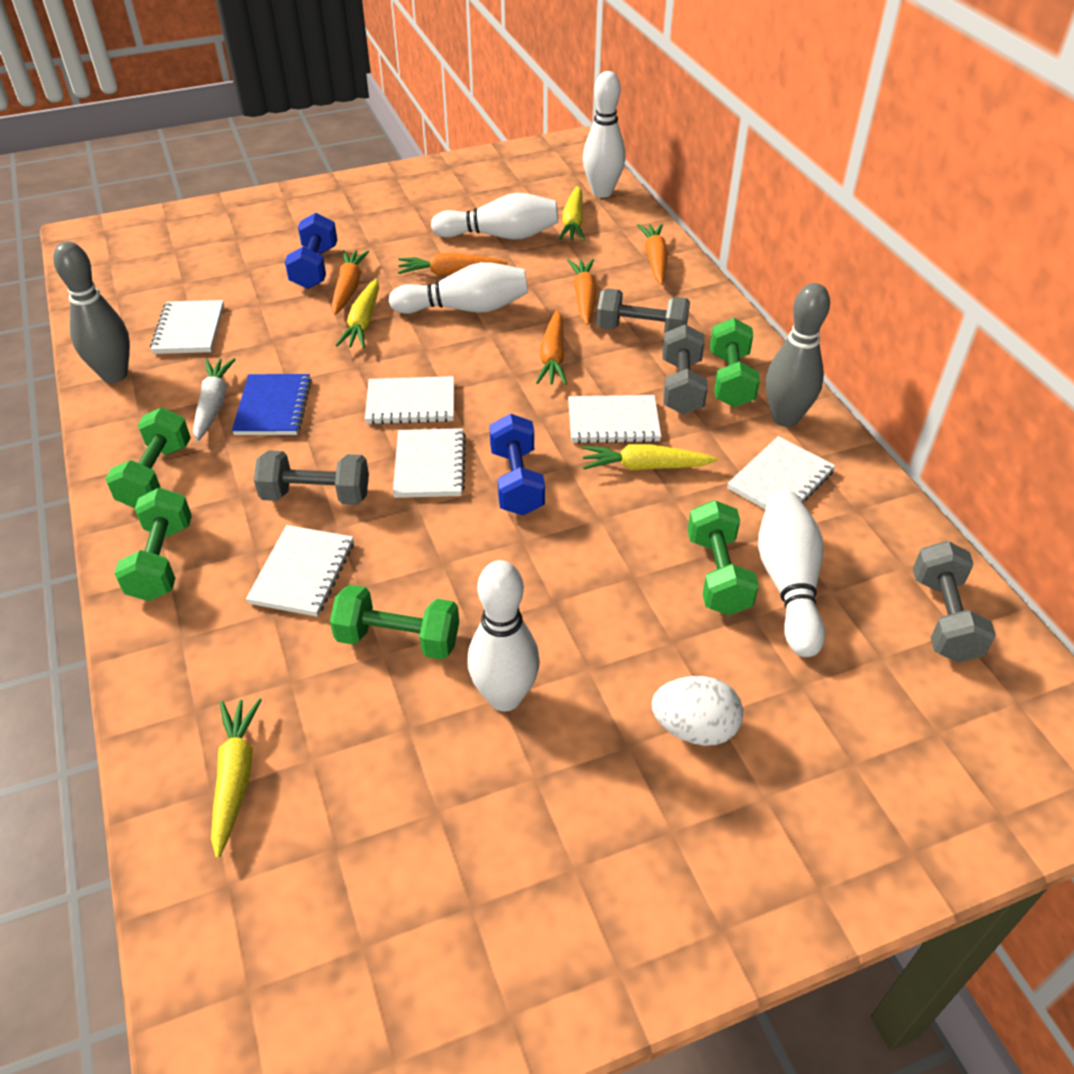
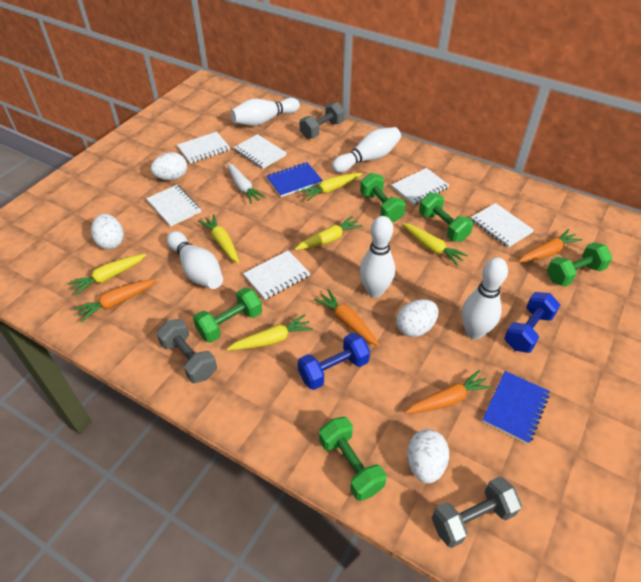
blue notebook: [232,374,312,435] = 1 -> [266,162,323,197] [482,371,550,444] = 2
grey bowling pin: [53,242,130,383] [766,283,830,427] = 2 -> none = 0
grey dumbbell: [254,450,369,505] [597,288,690,333] [662,324,708,415] [913,541,996,663] = 4 -> [156,319,217,383] [299,102,345,139] [432,476,522,548] = 3
orange carrot: [332,250,369,315] [398,253,508,275] [536,310,567,385] [567,259,597,325] [637,224,668,284] = 5 -> [74,279,156,322] [314,289,379,346] [405,370,492,414] [518,229,582,262] = 4
white egg: [652,676,743,746] = 1 -> [91,214,124,249] [151,152,187,180] [396,299,439,337] [407,429,449,483] = 4
yellow carrot: [211,698,262,858] [336,279,379,348] [559,186,585,241] [582,444,718,470] = 4 -> [68,254,146,296] [198,214,239,263] [227,314,313,350] [295,216,363,250] [299,173,362,201] [402,223,468,266] = 6

